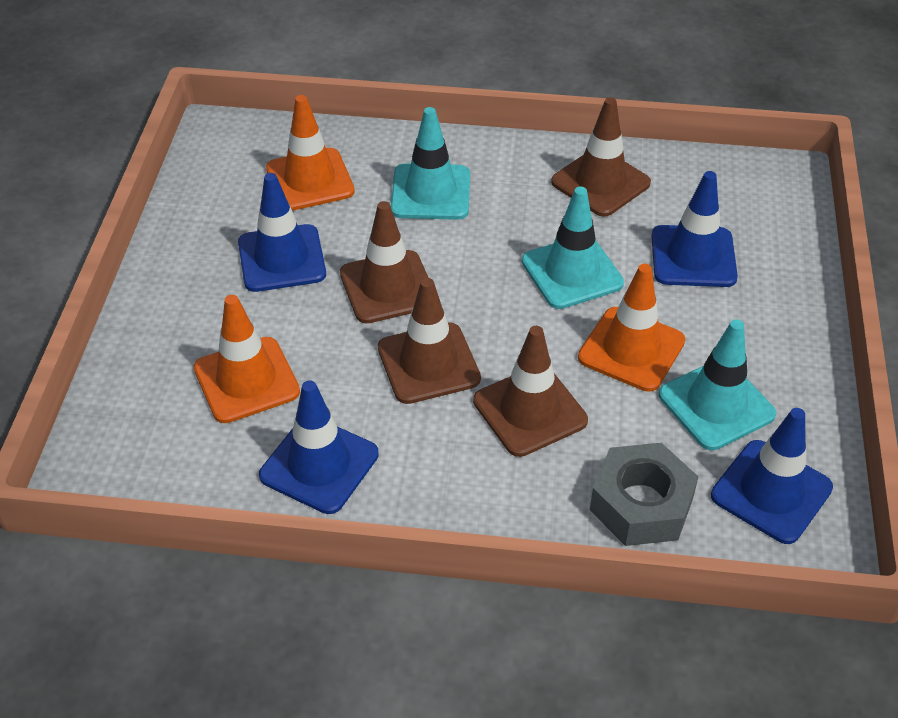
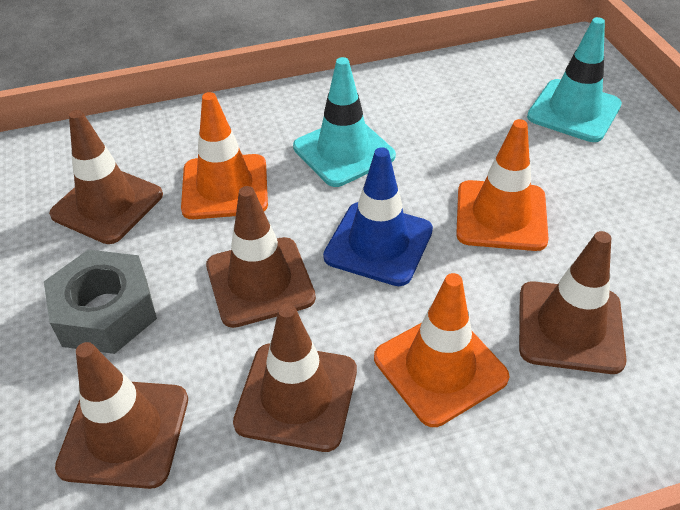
blue traffic cone: [238,173,326,292] [259,380,379,514] [651,171,738,287] [711,408,833,544] = 4 -> [323,147,433,286] = 1
brown traffic cone: [340,201,429,323] [378,278,481,404] [473,326,588,457] [551,97,651,217] = 4 -> [49,110,163,244] [55,342,188,489] [206,186,316,328] [233,304,357,452] [519,231,627,374] = 5
turquoise traffic cone: [391,107,470,220] [522,187,624,309] [659,319,776,450] = 3 -> [293,57,396,187] [527,17,622,142] = 2

